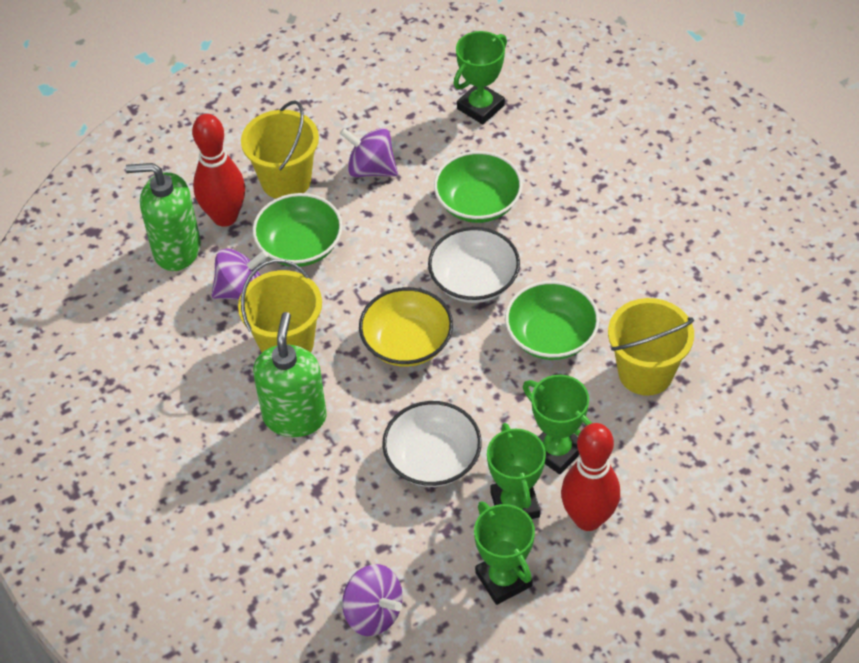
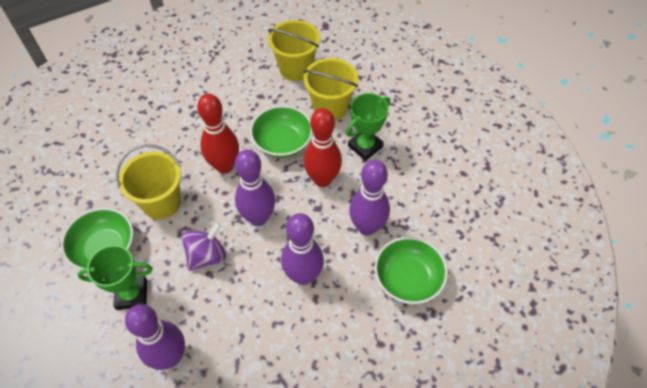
green soap dispenser: [126,163,201,271] [253,312,326,437] = 2 -> none = 0
green trophy: [454,31,507,124] [474,501,535,605] [487,423,546,519] [523,375,592,474] = 4 -> [77,245,152,310] [346,93,390,161] = 2
purple bowling pin: none = 0 -> [125,304,185,370] [235,149,275,226] [281,213,324,285] [349,160,390,236] = 4
purple spinning top: [211,248,269,300] [340,128,398,177] [342,564,403,636] = 3 -> [182,222,226,271] = 1
white bowl: [382,401,482,487] [428,227,520,303] = 2 -> none = 0
yellow bowl: [359,287,453,367] = 1 -> none = 0

